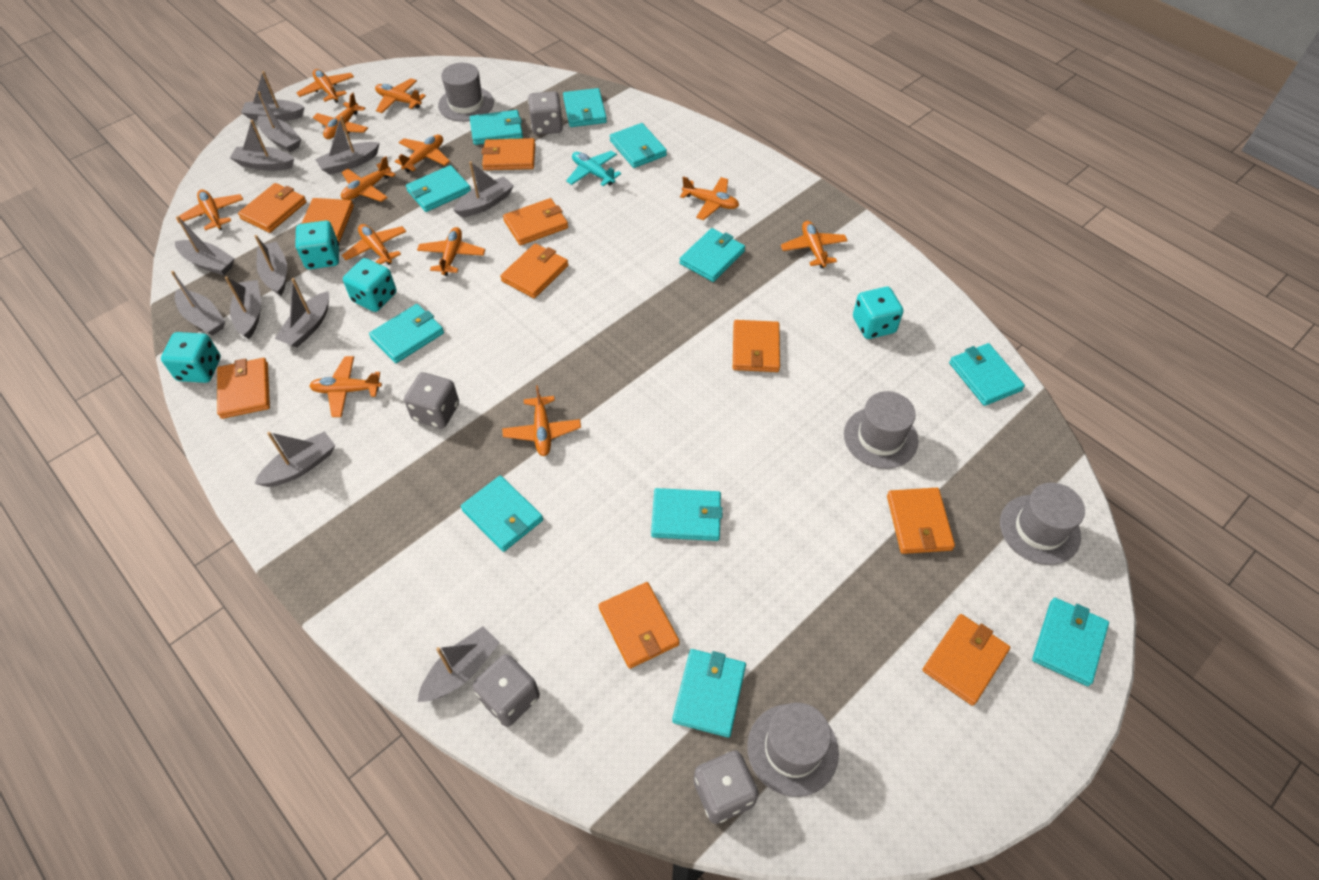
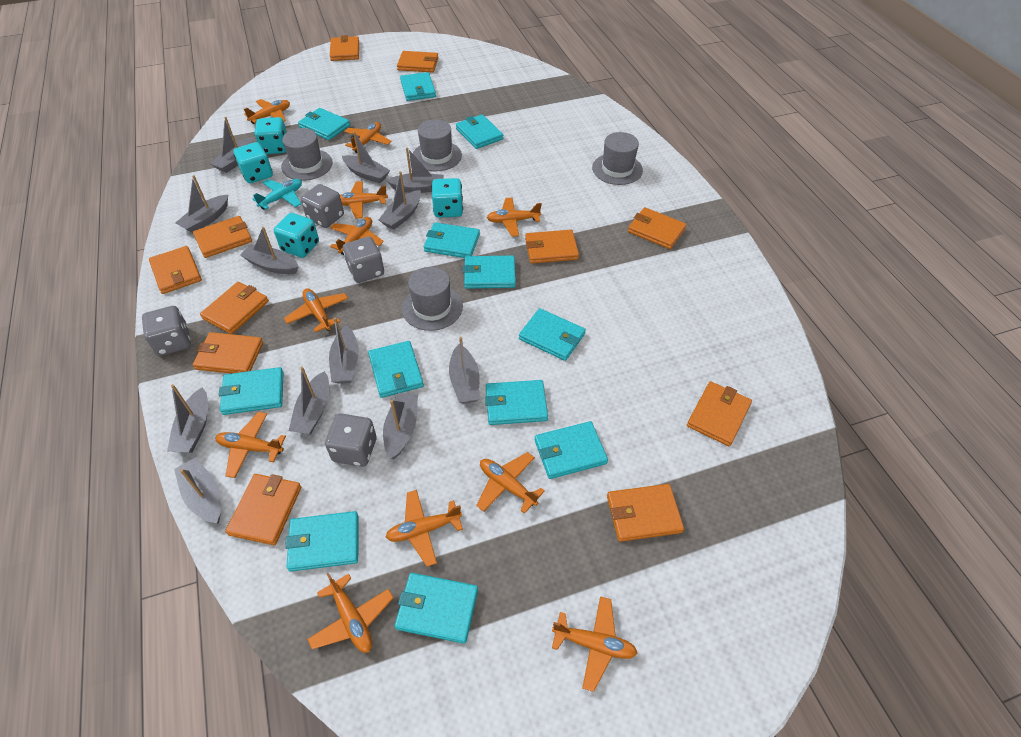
orange plane: [176,189,243,231] [296,69,354,103] [309,356,382,417] [313,92,368,139] [341,156,396,202] [342,224,406,265] [375,78,426,113] [394,135,450,172] [417,227,485,276] [502,385,581,456] [680,176,739,220] [781,221,848,268] = 12 -> [215,412,286,478] [244,99,290,124] [284,288,348,332] [307,573,394,653] [330,217,384,255] [340,181,388,218] [344,122,392,153] [386,490,463,567] [476,452,545,514] [487,198,542,237] [552,596,637,692] = 11
orange wallet: [217,358,270,419] [238,183,307,233] [301,198,354,242] [481,138,535,170] [500,243,568,298] [503,198,568,245] [599,582,680,669] [733,320,780,372] [887,488,955,554] [922,614,1010,706] = 10 -> [149,246,202,294] [193,216,252,258] [193,332,263,374] [200,282,269,334] [225,474,301,545] [330,35,359,61] [397,51,439,72] [525,230,579,264] [607,484,684,542] [628,207,687,249] [687,381,752,446] = 11
turquoise wallet: [369,304,444,363] [406,165,471,212] [461,475,543,552] [470,110,523,145] [563,88,607,127] [610,123,667,168] [651,488,723,541] [672,649,746,738] [680,228,745,282] [949,343,1025,406] [1032,598,1109,686] = 11 -> [219,367,284,415] [285,511,359,572] [298,108,350,140] [368,341,424,398] [395,573,478,644] [400,72,436,101] [424,222,480,258] [456,114,503,149] [463,256,516,289] [485,380,548,425] [519,308,586,361] [535,421,608,479] = 12

